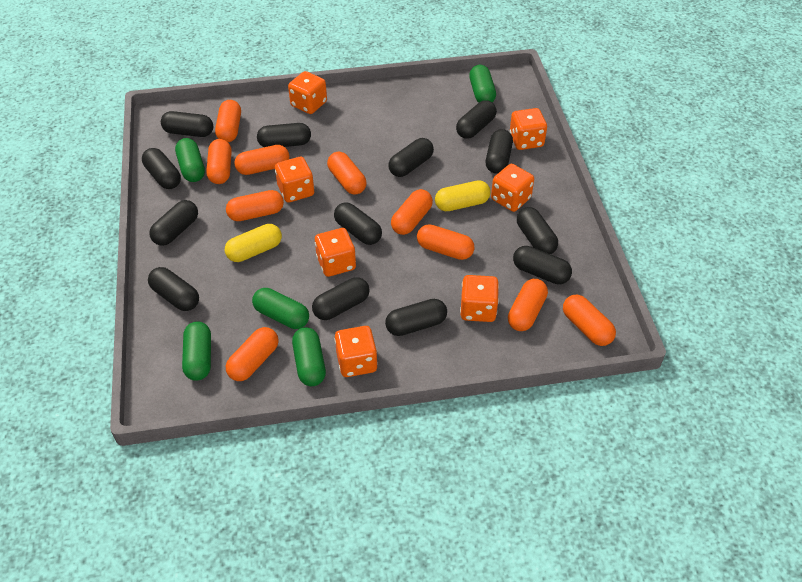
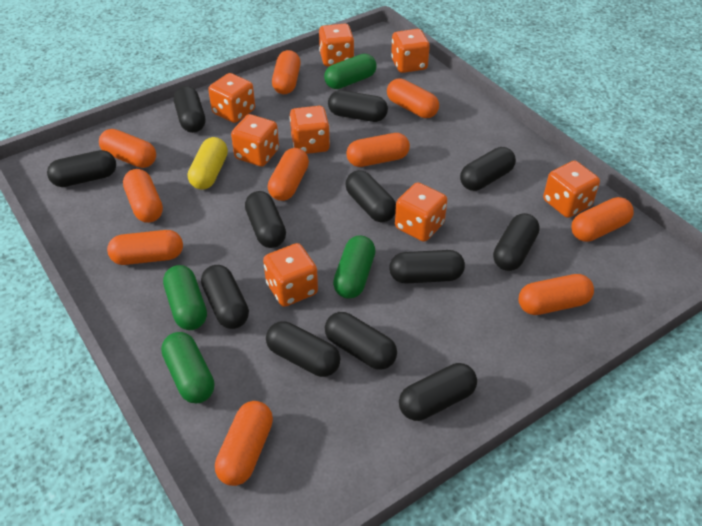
black capsule: [142,148,181,189] [148,267,199,311] [149,200,198,246] [161,111,213,137] [257,123,311,147] [312,277,370,320] [334,202,382,245] [385,299,447,336] [389,138,434,177] [456,100,497,139] [486,129,513,174] [513,246,572,284] [517,207,558,254] = 13 -> [47,150,116,187] [174,86,205,133] [201,265,249,329] [245,191,286,248] [266,321,340,377] [325,312,397,370] [328,90,388,122] [345,170,396,222] [389,250,465,284] [399,363,477,421] [460,147,516,191] [493,213,540,271] = 12
green capsule: [175,138,205,182] [182,321,211,381] [252,288,309,329] [292,327,326,386] [469,65,496,103] = 5 -> [161,332,214,403] [163,265,207,330] [324,54,377,89] [333,235,375,299] = 4
orange dice: [275,157,314,202] [288,71,327,114] [315,228,356,277] [334,326,378,377] [460,275,499,322] [491,164,534,212] [510,108,547,150] = 7 -> [208,73,255,123] [231,114,279,166] [263,243,318,307] [289,106,330,154] [319,24,354,67] [391,29,430,73] [395,182,447,242] [543,161,600,218] = 8
yellow capsule: [225,224,282,262] [435,180,491,211] = 2 -> [188,137,228,190] = 1

